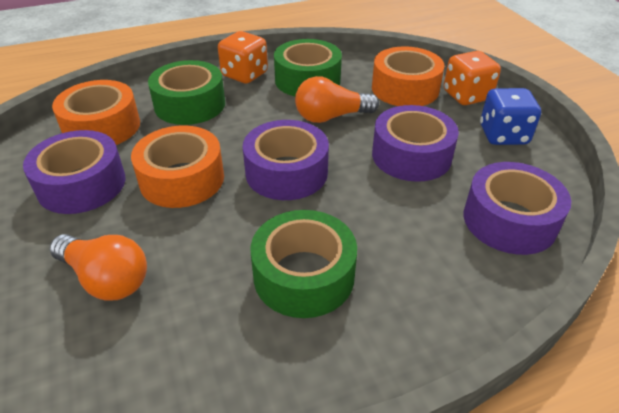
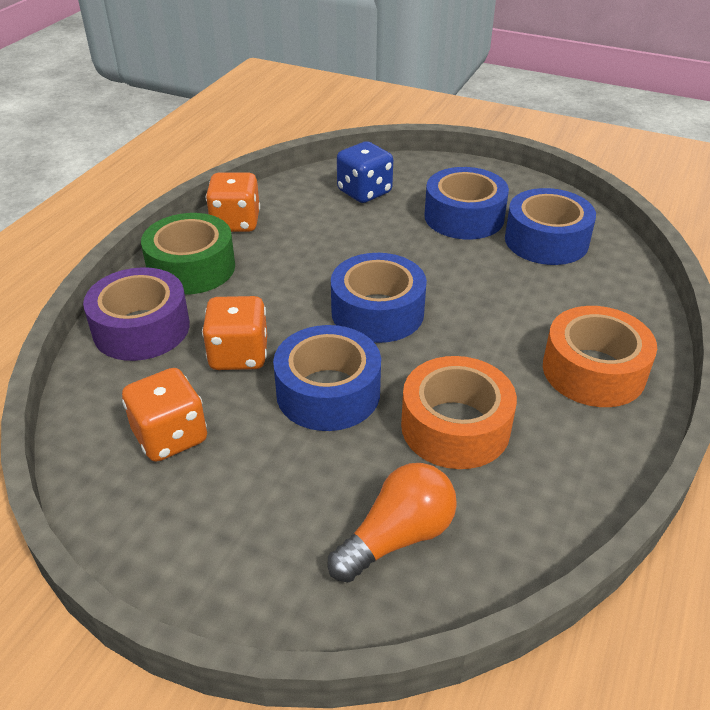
blue tape: none = 0 -> [273,325,381,431] [331,253,427,343] [424,167,509,239] [505,188,596,265] = 4
green tape: [148,60,225,125] [251,210,357,318] [274,39,342,96] = 3 -> [141,213,235,295] = 1
orange dice: [218,31,268,84] [444,51,501,105] = 2 -> [122,368,207,462] [202,296,267,370] [206,173,260,232] = 3
orange light bulb: [50,234,147,301] [295,76,379,123] = 2 -> [328,463,457,583] = 1
orange tape: [52,80,140,145] [131,126,224,208] [372,46,444,106] = 3 -> [401,356,517,469] [543,306,657,407] = 2
purple tape: [23,130,126,214] [243,120,329,200] [372,105,459,182] [464,162,571,255] = 4 -> [83,267,190,361] = 1

